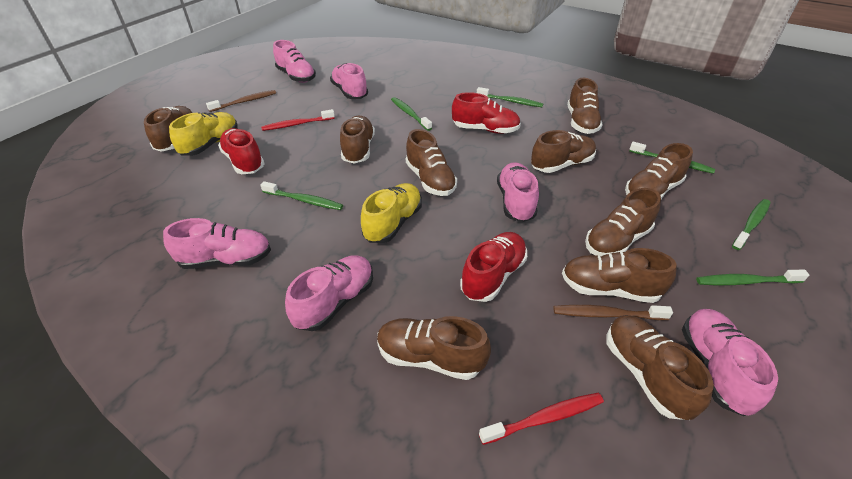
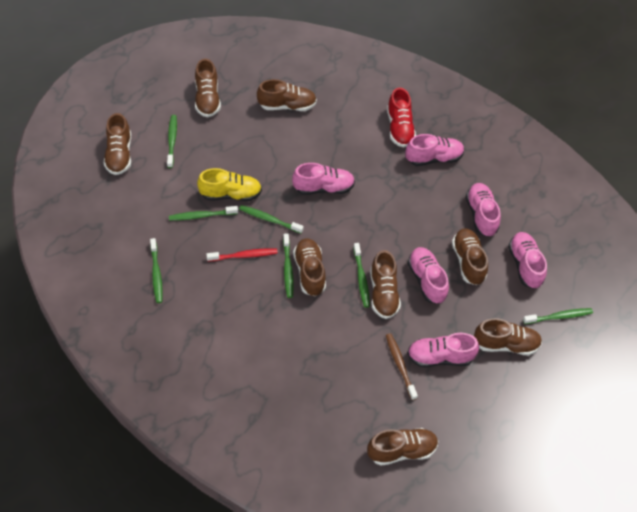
brown shoe: [144,106,192,152] [340,116,375,164] [377,316,491,380] [406,129,457,196] [531,130,596,173] [562,248,677,303] [567,78,603,134] [585,188,661,256] [606,315,714,420] [625,143,693,199] = 10 -> [104,113,131,175] [195,59,221,117] [257,79,317,111] [293,238,326,296] [367,428,438,466] [370,250,401,319] [452,228,488,285] [474,318,542,356] = 8
brown toothbrush: [206,90,276,112] [554,305,673,320] = 2 -> [386,333,418,400] = 1
green toothbrush: [260,181,343,210] [391,97,432,131] [477,87,543,107] [629,142,715,174] [696,270,809,286] [732,199,770,250] = 6 -> [150,238,163,303] [167,115,177,168] [169,206,238,221] [239,205,304,234] [283,233,294,298] [353,243,370,308] [523,308,593,324] = 7
red shoe: [218,128,265,174] [452,92,521,134] [460,232,527,302] = 3 -> [387,88,416,147] = 1
red toothbrush: [261,109,335,131] [479,393,604,445] = 2 -> [206,248,278,261] = 1
yellow shoe: [169,112,238,156] [361,183,422,243] = 2 -> [197,168,262,201] = 1

